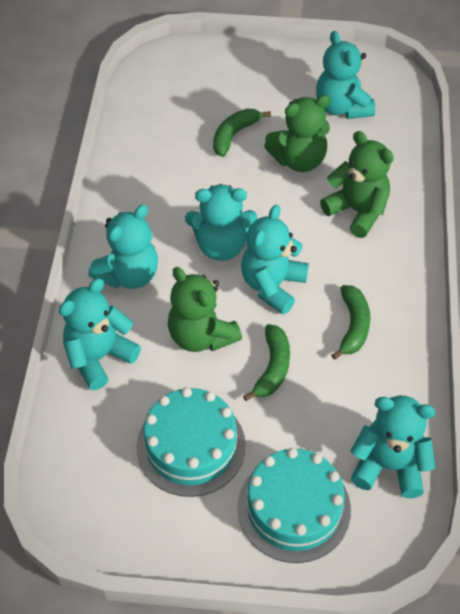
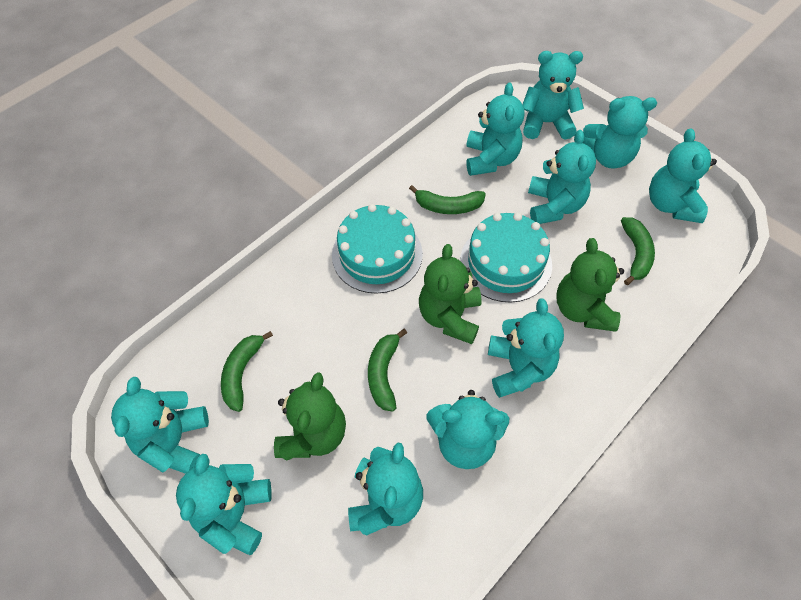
green banana: [213,109,271,157] [243,324,290,401] [331,285,370,360] = 3 -> [221,331,273,412] [368,329,407,411] [409,185,486,214] [621,217,655,285] = 4
turquoise teddy bear: [59,278,141,390] [88,204,158,289] [185,184,257,261] [241,205,309,314] [316,31,375,119] [351,395,435,498] = 6 -> [111,377,209,474] [176,454,272,555] [348,443,423,535] [426,390,509,469] [466,83,524,176] [488,298,564,398] [522,51,584,139] [528,130,596,224] [583,96,657,169] [649,129,717,223] = 10

